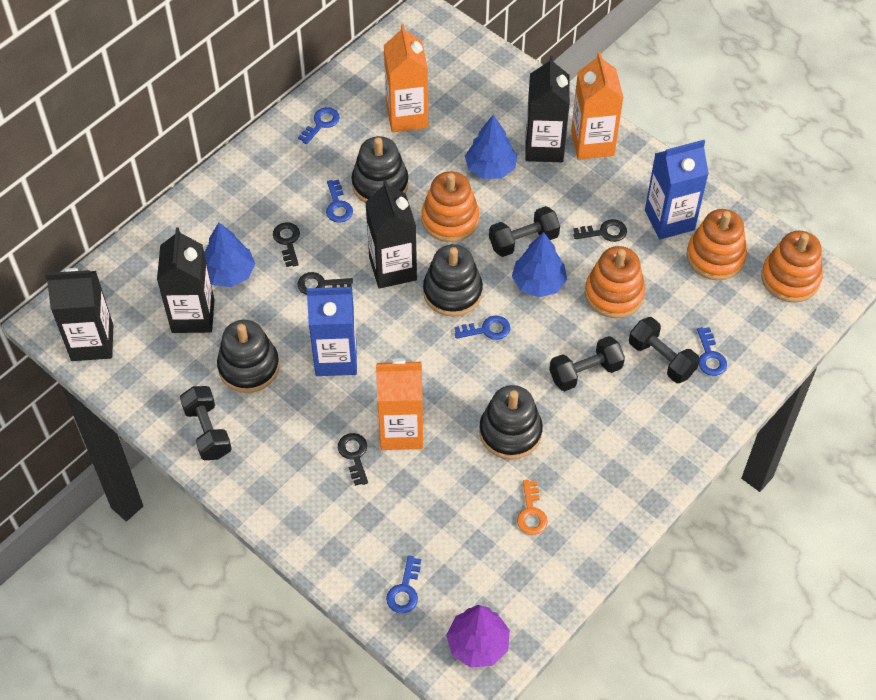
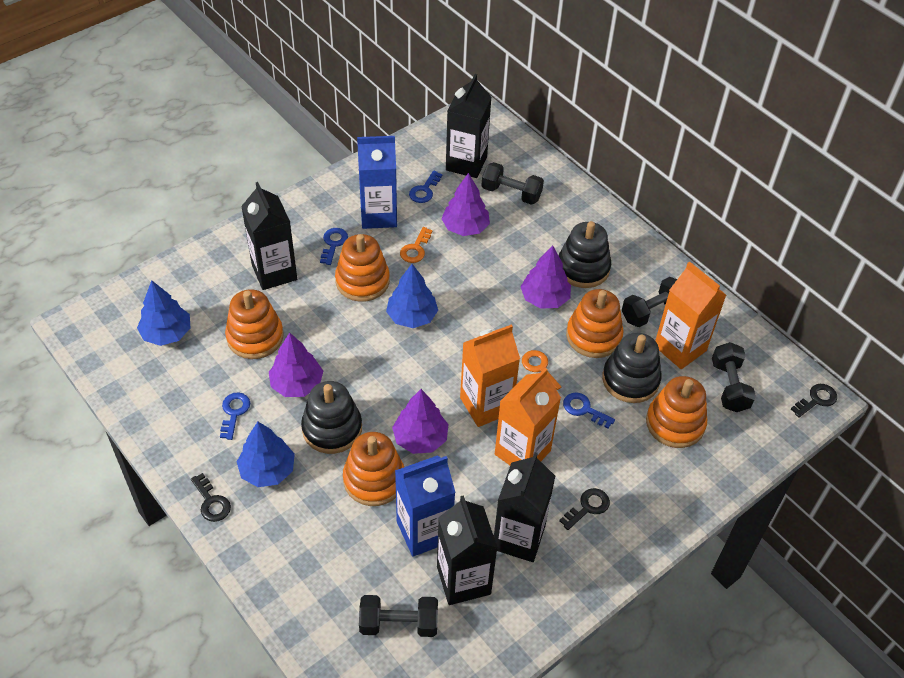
black key: [273,222,300,267] [297,272,353,295] [338,433,368,486] [573,219,627,242] = 4 -> [191,473,231,522] [559,488,610,530] [791,384,837,418] = 3
black stacking toy: [217,320,280,393] [351,136,409,203] [423,244,483,317] [479,385,543,460] = 4 -> [301,381,362,454] [559,221,611,288] [602,333,661,403] = 3
blue key: [298,107,340,144] [326,179,353,223] [386,556,421,613] [454,316,510,340] [697,327,727,376] = 5 -> [220,392,250,440] [320,228,348,265] [409,171,442,203] [563,393,615,428] = 4
orange key: [517,480,548,535] = 1 -> [400,227,433,263] [522,350,561,390] = 2
orange stacking toy: [422,171,479,242] [585,246,645,318] [687,209,747,280] [761,231,823,302] = 4 -> [225,289,283,359] [335,234,390,302] [343,432,404,506] [566,289,624,358] [646,376,707,448] = 5
purple tree: [446,605,510,668] = 1 -> [269,332,323,397] [392,389,448,454] [441,173,490,236] [521,245,571,309] = 4

